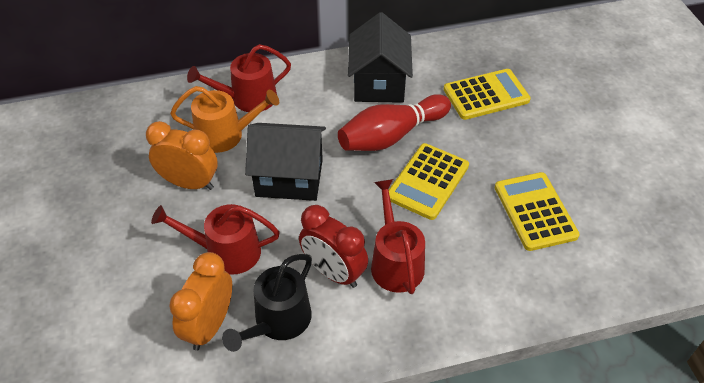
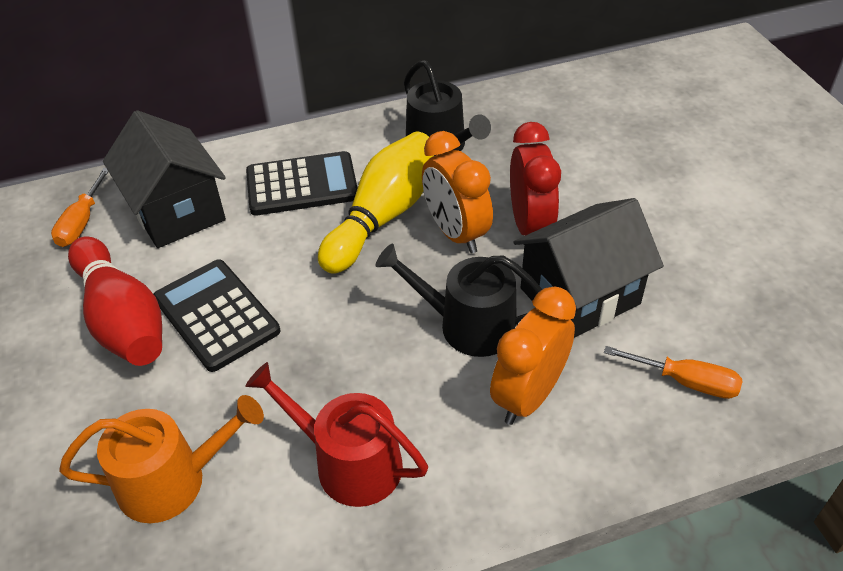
black calculator: none = 0 -> [154,259,280,372] [246,151,358,216] = 2
black watering can: [222,254,312,352] = 1 -> [375,244,543,357] [404,60,491,156] = 2
orange screwdriver: none = 0 -> [51,168,108,247] [604,346,742,399] = 2
red watering can: [151,204,280,275] [187,44,291,112] [371,179,425,294] = 3 -> [245,362,428,507] = 1
yellow bowling pin: none = 0 -> [318,132,434,274] = 1
yellow calculator: [389,143,469,220] [444,69,531,120] [495,172,580,251] = 3 -> none = 0

